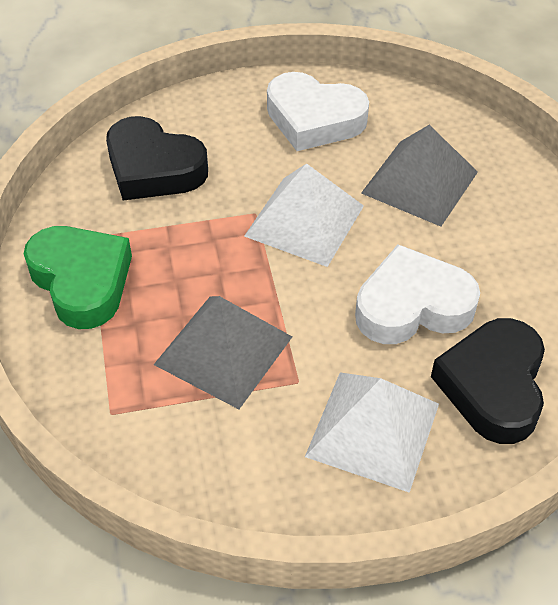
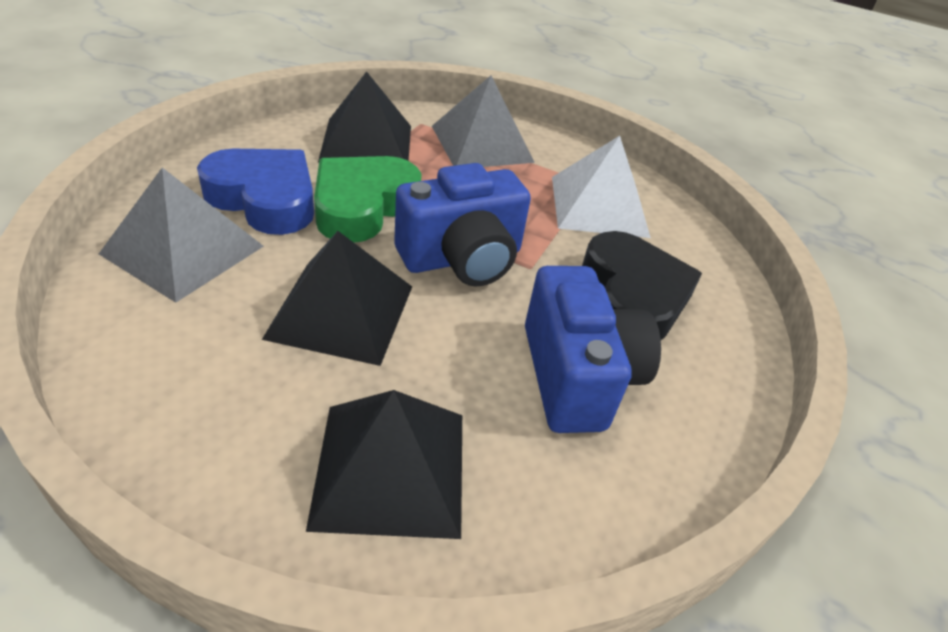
black heart: [106,116,208,200] [431,318,545,444] = 2 -> [582,231,702,340] = 1
black pyramid: none = 0 -> [262,231,412,366] [306,390,462,539] [318,71,411,163] = 3
blue camera: none = 0 -> [394,163,531,287] [525,266,661,433] = 2
blue heart: none = 0 -> [197,149,314,235] = 1
white heart: [267,72,369,151] [355,244,480,344] = 2 -> none = 0
white pyramid: [244,163,364,267] [305,372,439,493] = 2 -> [552,136,651,238] = 1

